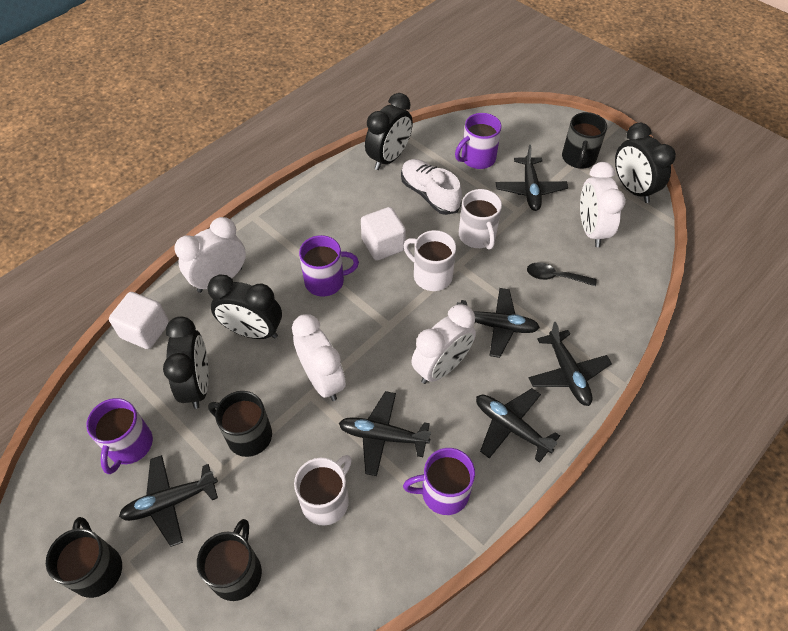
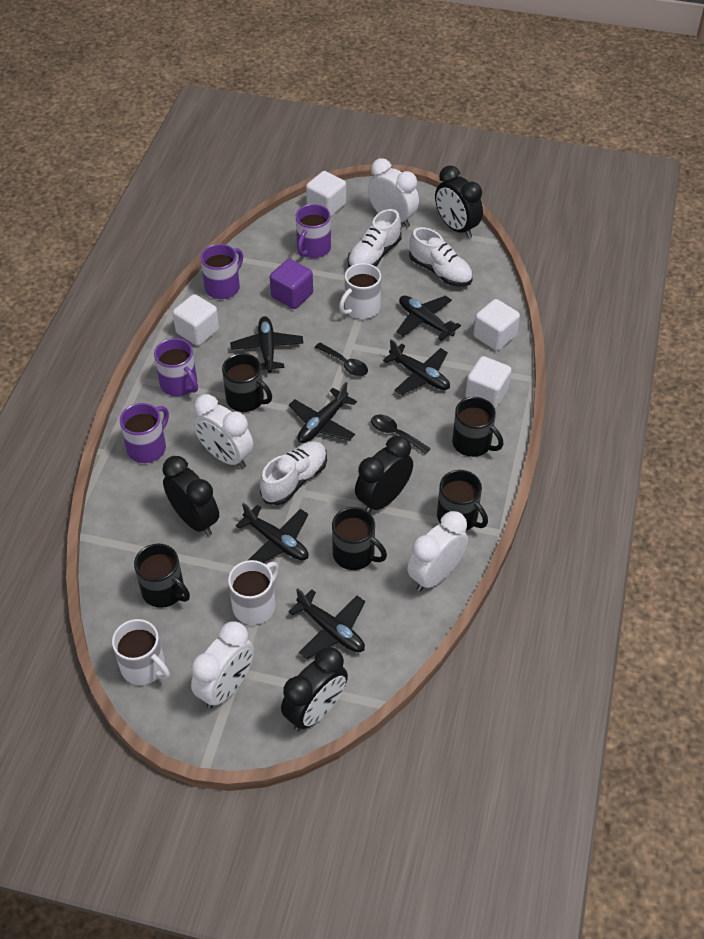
black mug: [46,517,122,598] [197,519,262,601] [208,391,272,457] [562,112,607,169] = 4 -> [134,544,190,608] [222,353,272,412] [332,507,387,570] [437,470,488,530] [452,397,503,457] = 5
black spoon: [527,262,596,286] = 1 -> [315,343,368,376] [371,415,431,454] = 2
purple cube: none = 0 -> [270,259,313,309] = 1
white cube: [109,292,169,349] [361,207,406,261] = 2 -> [173,294,219,346] [306,171,346,216] [466,356,512,409] [473,299,520,351] = 4
white shoe: [401,159,462,215] = 1 -> [260,441,327,505] [347,209,402,267] [409,227,473,286] = 3

